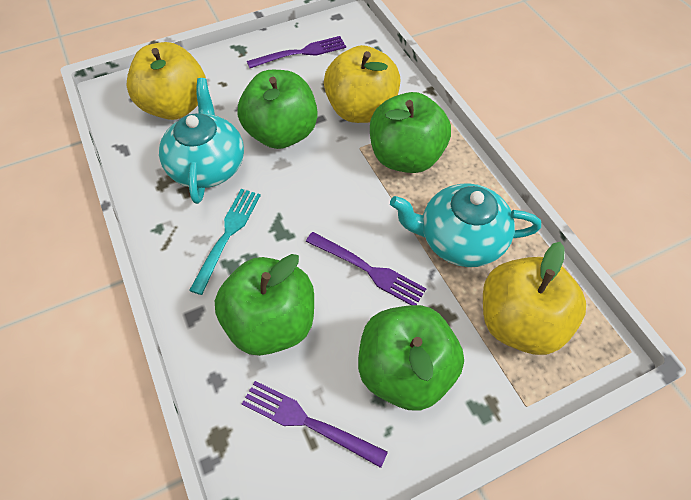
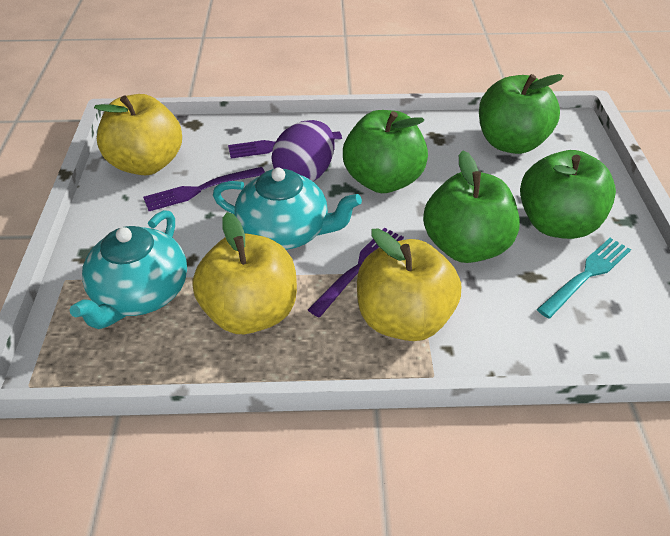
purple egg: none = 0 -> [271,120,334,181] = 1

